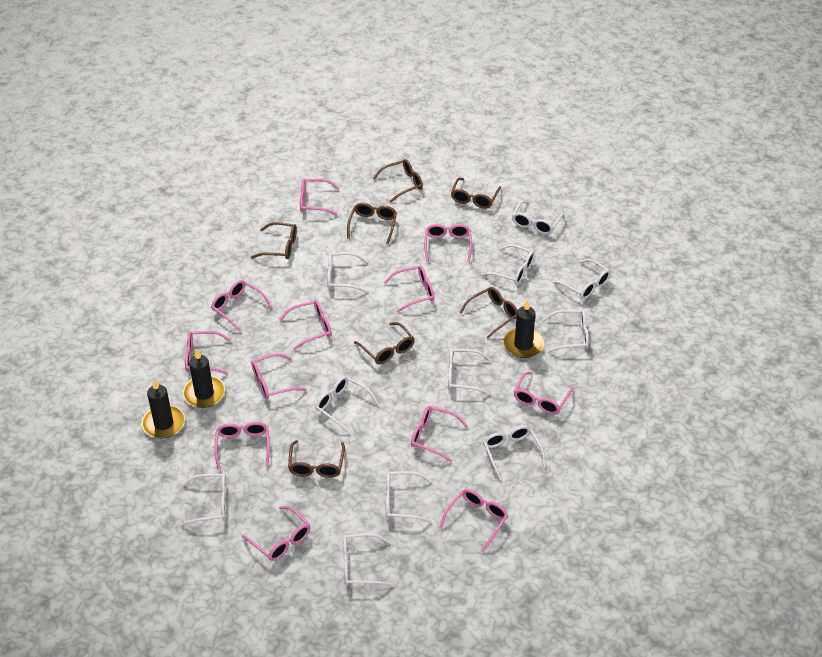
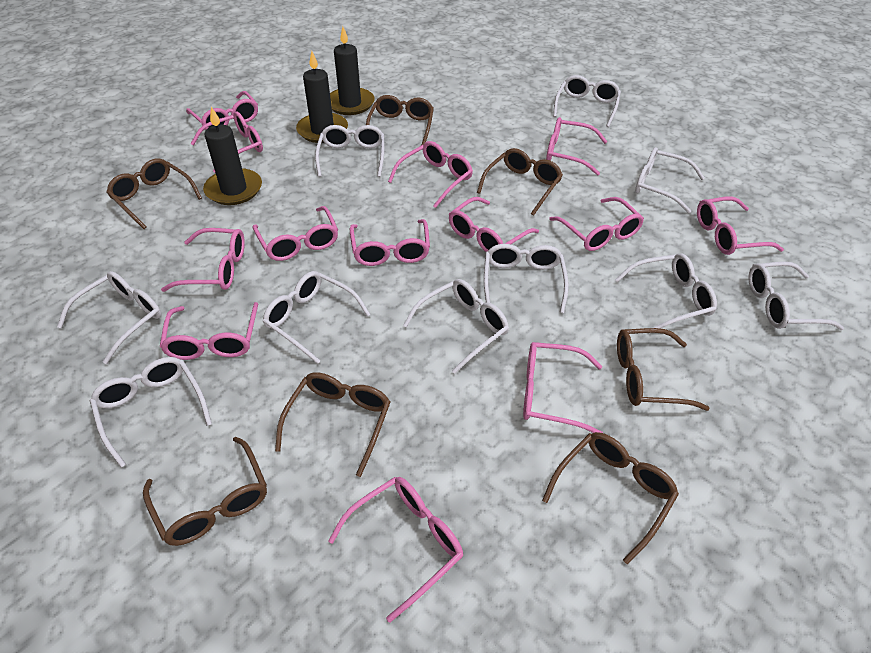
pink glasses: [185,331,231,374] [211,280,272,332] [214,422,270,470] [242,506,310,561] [251,353,307,399] [279,300,331,350] [300,179,339,216] [384,266,434,313] [411,406,469,462] [424,224,472,262] [440,489,508,552] [514,371,573,414] = 12 -> [160,302,258,360] [161,228,245,292] [186,91,258,130] [190,111,263,172] [252,206,338,261] [328,477,463,622] [350,219,430,266] [388,141,473,208] [449,197,539,252] [523,342,603,433] [546,117,608,176] [549,197,644,251] [697,197,784,255] = 13
white glasses: [180,474,227,527] [316,376,379,434] [327,252,368,292] [343,533,393,586] [386,471,432,523] [448,349,491,395] [481,244,535,285] [483,425,546,481] [512,201,564,234] [543,310,589,353] [552,259,611,299] = 11 -> [57,271,162,364] [90,357,212,468] [262,271,370,364] [315,125,385,177] [403,279,509,374] [484,244,569,313] [553,75,621,127] [615,253,717,334] [635,147,705,213] [748,262,844,330] = 10

